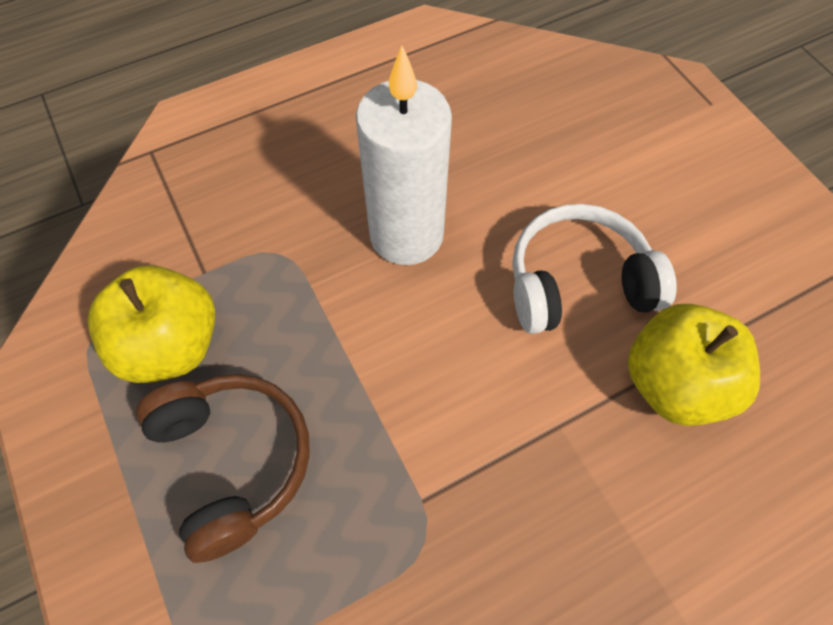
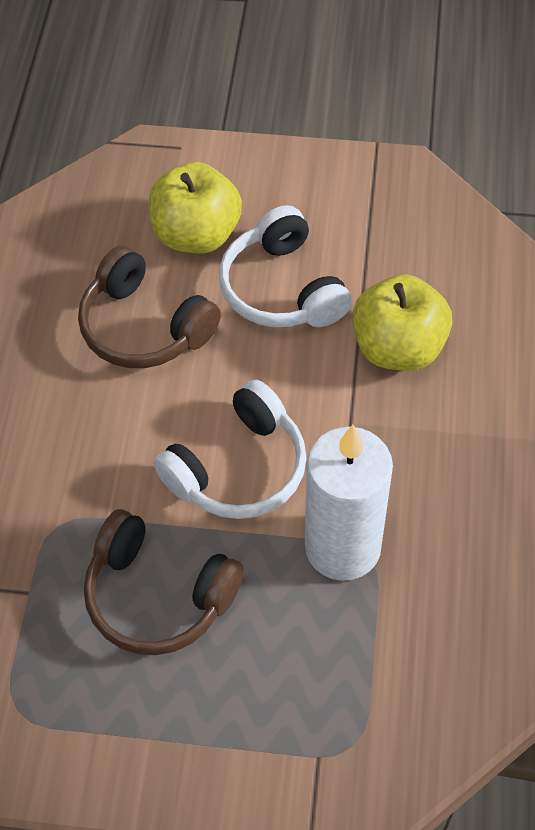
brown headphones: [136,374,310,563] = 1 -> [78,245,221,368] [84,509,244,655] = 2
white headphones: [512,204,677,334] = 1 -> [154,379,307,519] [219,205,352,327] = 2

